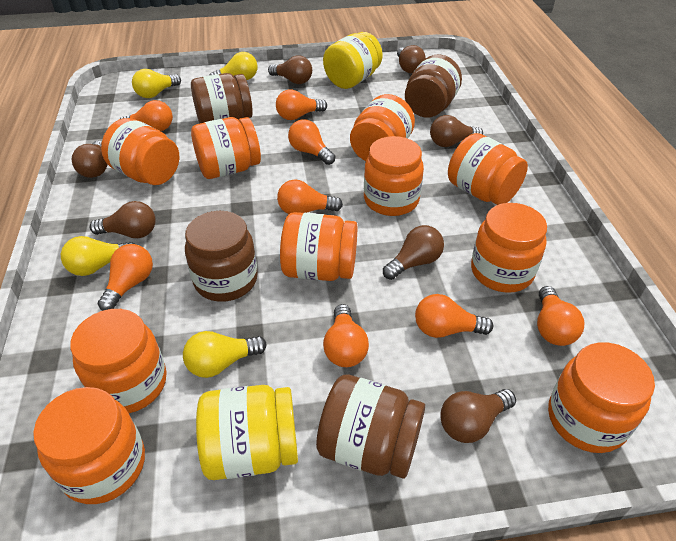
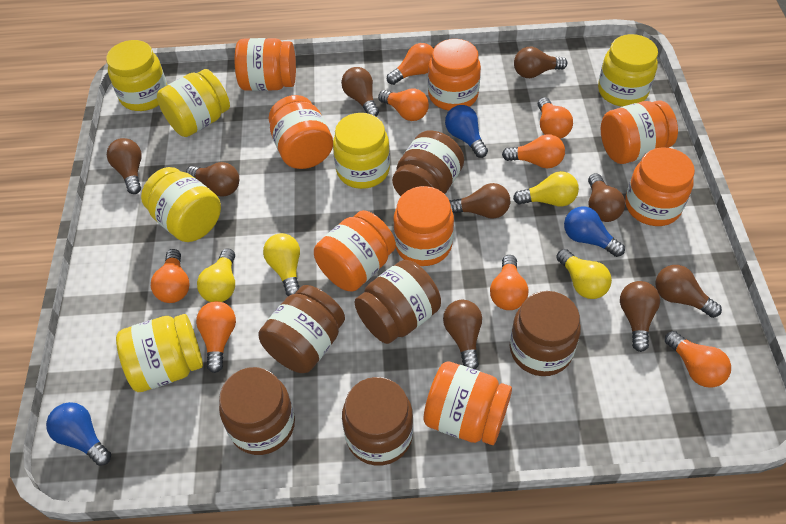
blue light bulb: none = 0 -> [46,402,111,466] [445,105,488,158] [564,207,625,257] = 3
brown jar: [185,211,258,302] [191,73,253,123] [316,375,425,478] [405,55,462,118] = 4 -> [219,367,295,455] [258,285,345,373] [342,377,413,466] [354,260,441,344] [392,131,464,196] [510,291,581,376] = 6
brown light bulb: [72,141,108,178] [90,201,156,238] [268,55,312,84] [383,225,444,280] [397,45,426,73] [430,115,483,147] [440,389,516,443] = 7 -> [107,138,142,194] [186,162,239,196] [341,67,379,117] [443,300,482,369] [449,183,510,219] [514,47,567,78] [588,173,625,222] [620,281,660,352] [655,265,722,318] = 9
orange jar: [33,387,145,504] [70,309,167,413] [101,118,179,185] [191,117,261,179] [280,212,357,281] [350,94,415,161] [364,136,424,216] [448,133,528,205] [471,203,547,293] [548,342,655,453] = 10 -> [235,38,296,91] [269,95,333,169] [314,210,396,292] [393,186,454,266] [424,361,512,445] [428,39,481,111] [601,100,678,164] [625,147,695,226] = 8
yellow jar: [196,385,298,480] [323,32,383,89] = 2 -> [106,40,167,111] [116,314,203,392] [141,167,221,242] [157,69,230,137] [333,113,390,189] [598,34,658,107] = 6

